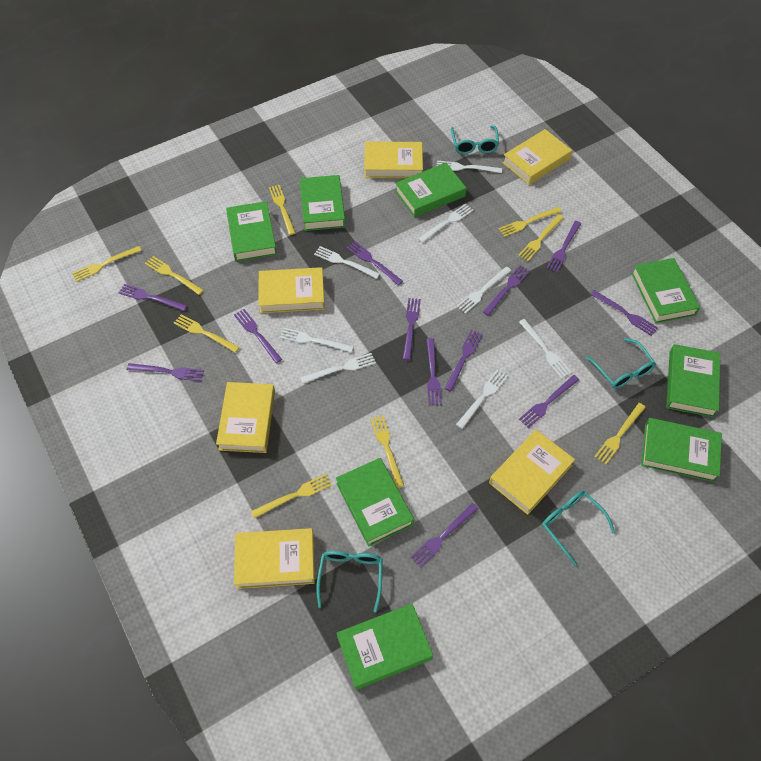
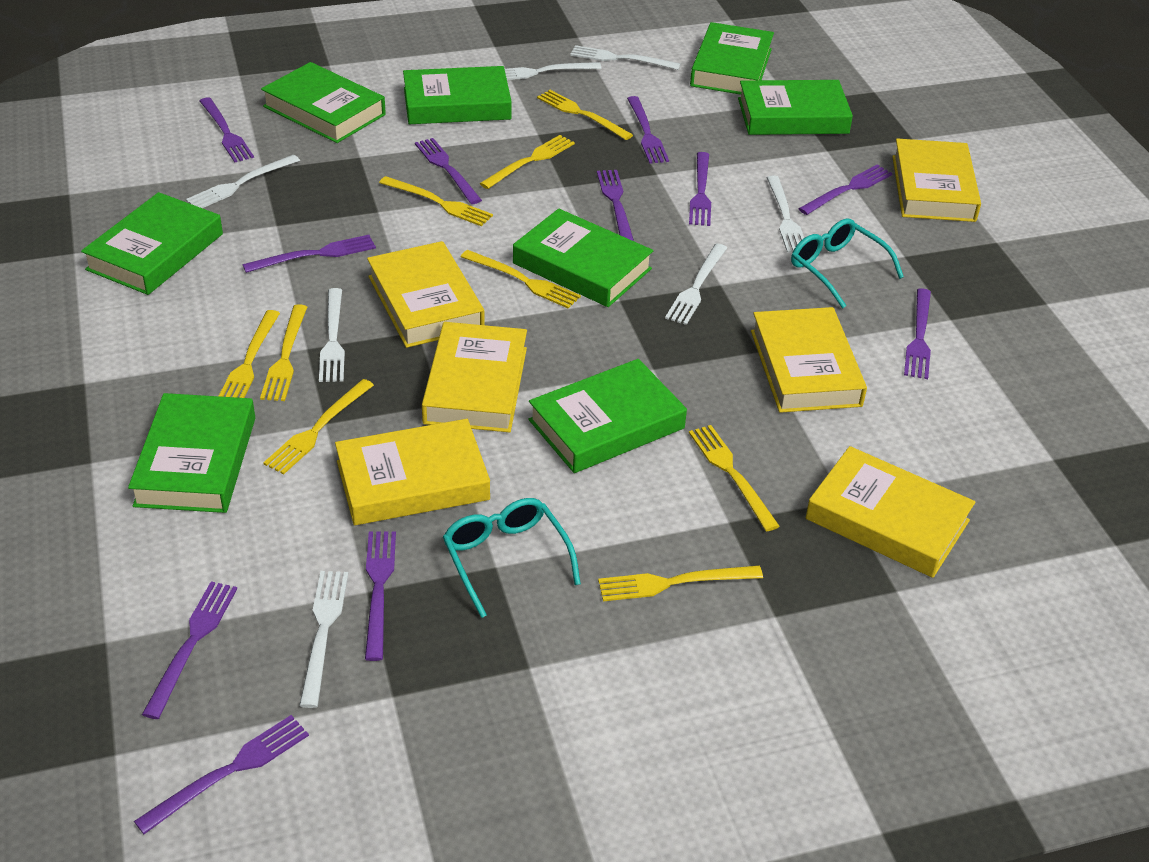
purple fork: [119,284,188,311] [127,363,204,381] [234,309,282,363] [347,241,403,285] [403,298,421,360] [410,503,479,568] [426,338,442,406] [444,330,483,392] [483,265,530,316] [519,375,579,428] [546,221,582,272] [590,290,658,336] = 12 -> [134,715,309,834] [142,581,237,719] [200,97,254,163] [243,235,376,273] [365,531,396,661] [415,138,482,204] [597,170,634,241] [627,96,669,164] [689,152,711,226] [798,165,893,215] [904,288,931,379] = 11
turquoise glasses: [316,551,383,612] [451,125,499,154] [542,491,615,566] [586,338,656,389] = 4 -> [443,498,581,618] [791,219,904,308] = 2
white fork: [279,327,354,353] [300,353,376,384] [314,246,380,279] [418,204,473,243] [437,161,502,173] [456,267,512,314] [456,369,508,429] [519,319,572,378] = 8 -> [186,155,300,208] [299,571,348,708] [319,288,345,382] [505,62,601,80] [570,45,681,70] [665,244,727,325] [767,176,804,253] = 7

